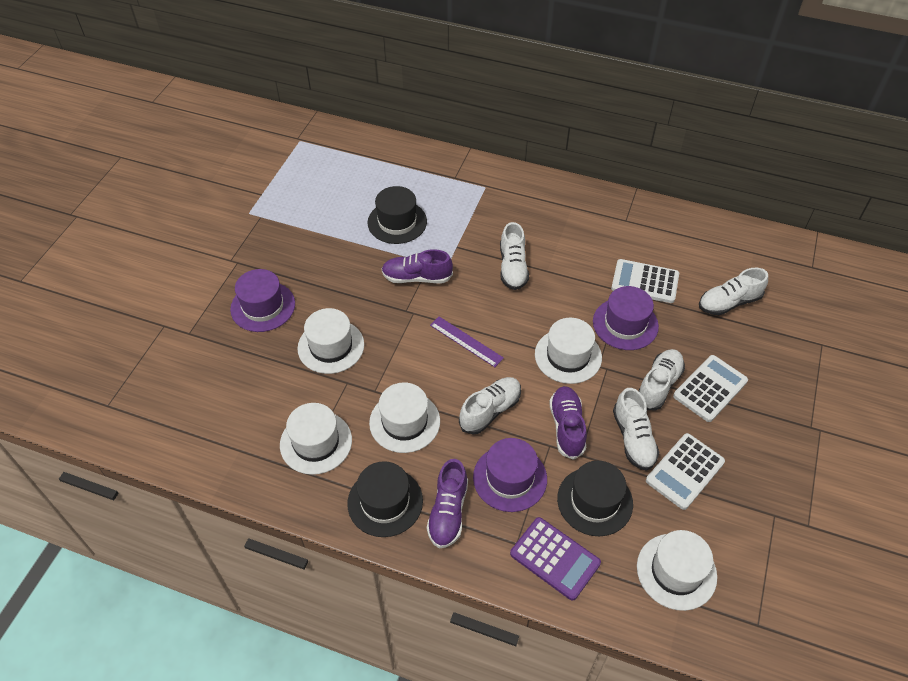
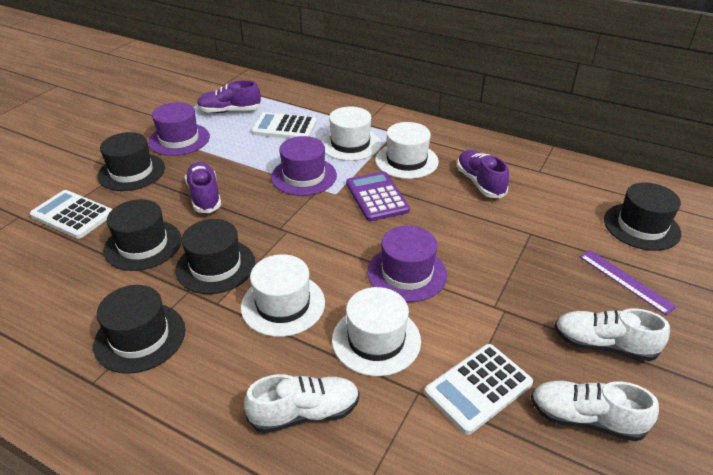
black hat: [347,461,423,537] [368,186,427,244] [557,461,633,536] = 3 -> [93,285,185,374] [97,132,165,191] [103,199,182,271] [175,219,255,294] [604,182,681,251] = 5
white hat: [280,403,352,475] [297,308,364,374] [369,382,440,453] [535,318,602,384] [637,530,717,611] = 5 -> [241,254,325,337] [321,107,381,161] [332,287,421,376] [375,122,439,179] = 4
white shoe: [459,377,521,435] [500,222,529,290] [613,388,660,471] [639,349,685,411] [699,268,768,315] = 5 -> [244,374,360,433] [531,381,659,441] [554,308,670,361] = 3

